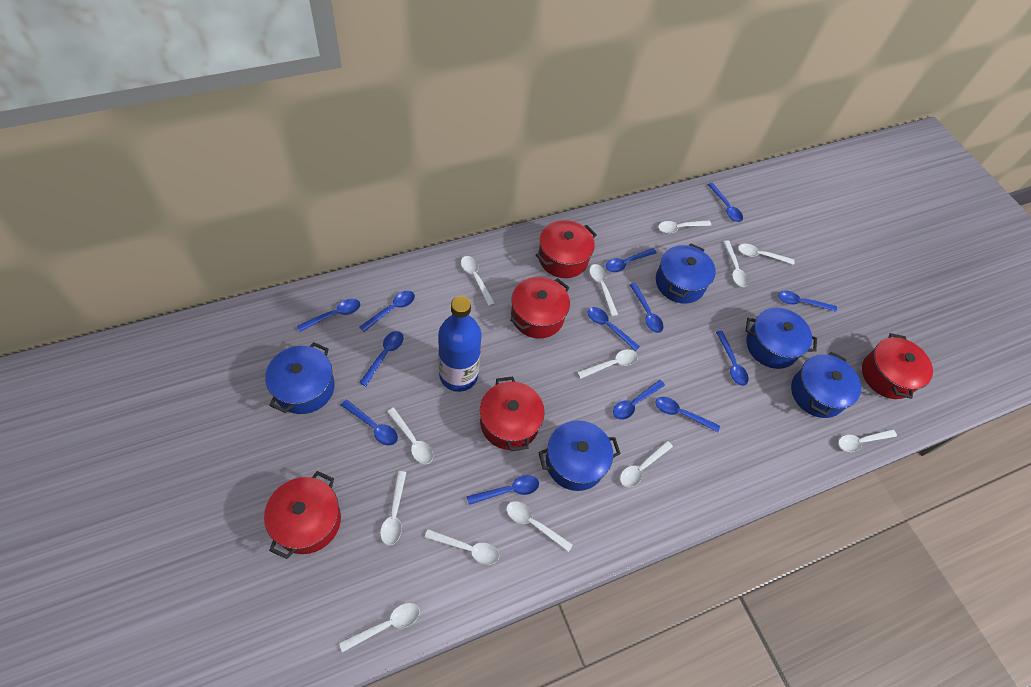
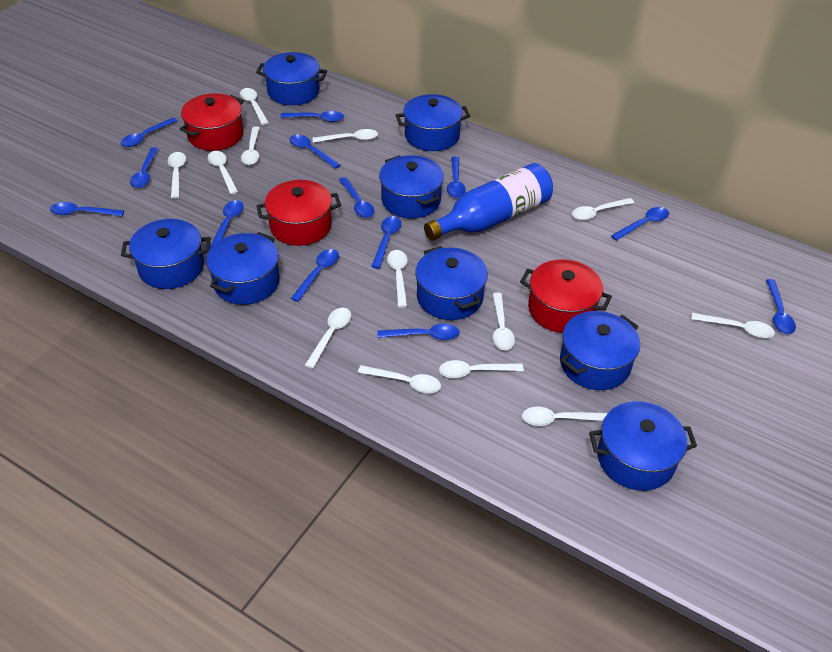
blue pot: [265,342,335,414] [538,420,621,491] [656,244,716,304] [746,307,817,369] [791,352,861,418] = 5 -> [121,219,211,289] [206,232,280,305] [256,52,327,105] [379,155,444,218] [396,94,470,151] [415,246,488,320] [560,311,640,390] [589,401,697,491] = 8
red pot: [264,471,341,559] [480,376,545,451] [510,277,570,338] [536,220,597,278] [862,333,933,399] = 5 -> [180,93,243,151] [256,180,341,246] [520,259,612,333] = 3

